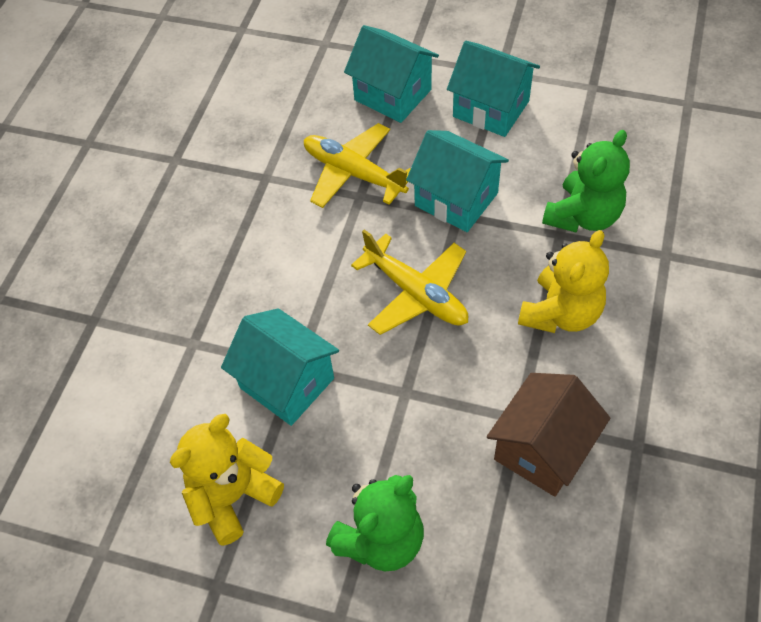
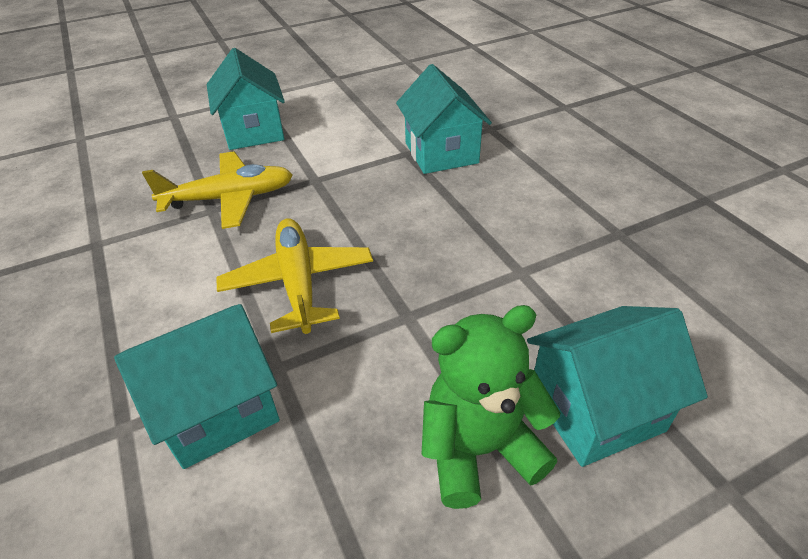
brown house: [487,373,610,497] = 1 -> none = 0
green teddy bear: [326,475,424,572] [542,130,630,233] = 2 -> [421,305,560,509] = 1
yellow teddy bear: [170,414,284,546] [518,230,609,333] = 2 -> none = 0

